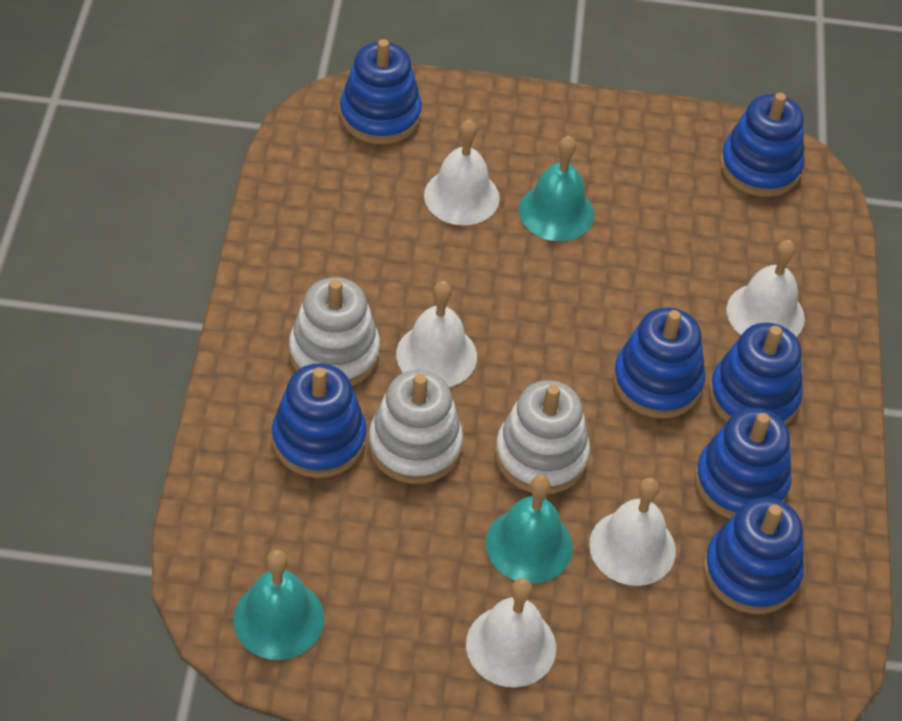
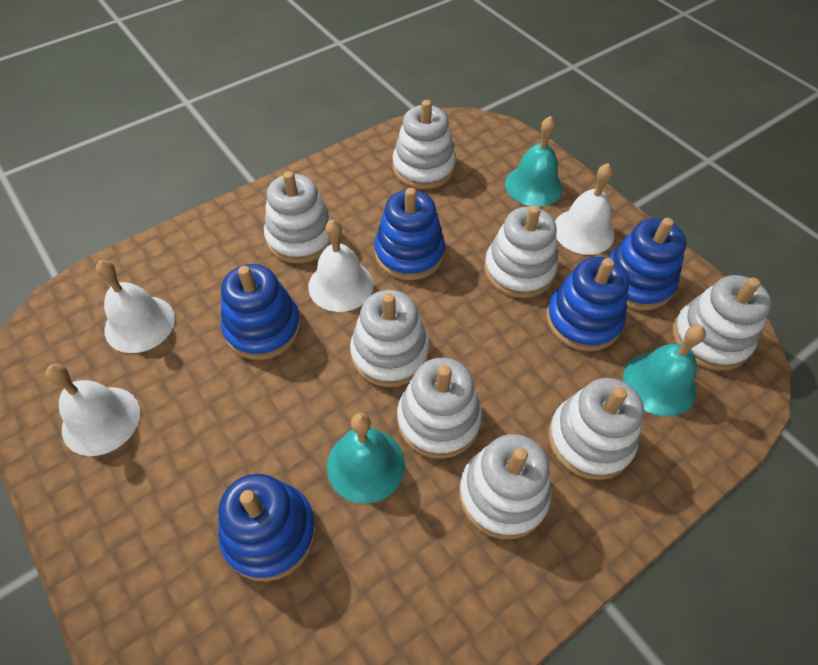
blue stacking toy: [272,363,367,478] [340,39,422,144] [613,307,705,418] [695,408,792,519] [704,497,804,614] [709,323,803,425] [720,93,805,197] = 7 -> [218,474,316,582] [221,264,301,360] [374,188,445,280] [546,257,629,351] [608,218,686,310] = 5
white bell: [396,281,477,387] [424,120,500,225] [466,578,556,687] [589,478,676,586] [726,240,805,337] = 5 -> [45,364,140,456] [96,260,175,353] [308,219,374,312] [555,163,614,255] = 4
white stacking toy: [289,277,380,386] [369,370,463,484] [495,380,590,494] = 3 -> [264,171,332,263] [350,290,429,387] [393,100,456,189] [397,357,482,459] [459,434,552,539] [484,205,558,298] [548,378,644,480] [672,275,772,371] = 8

